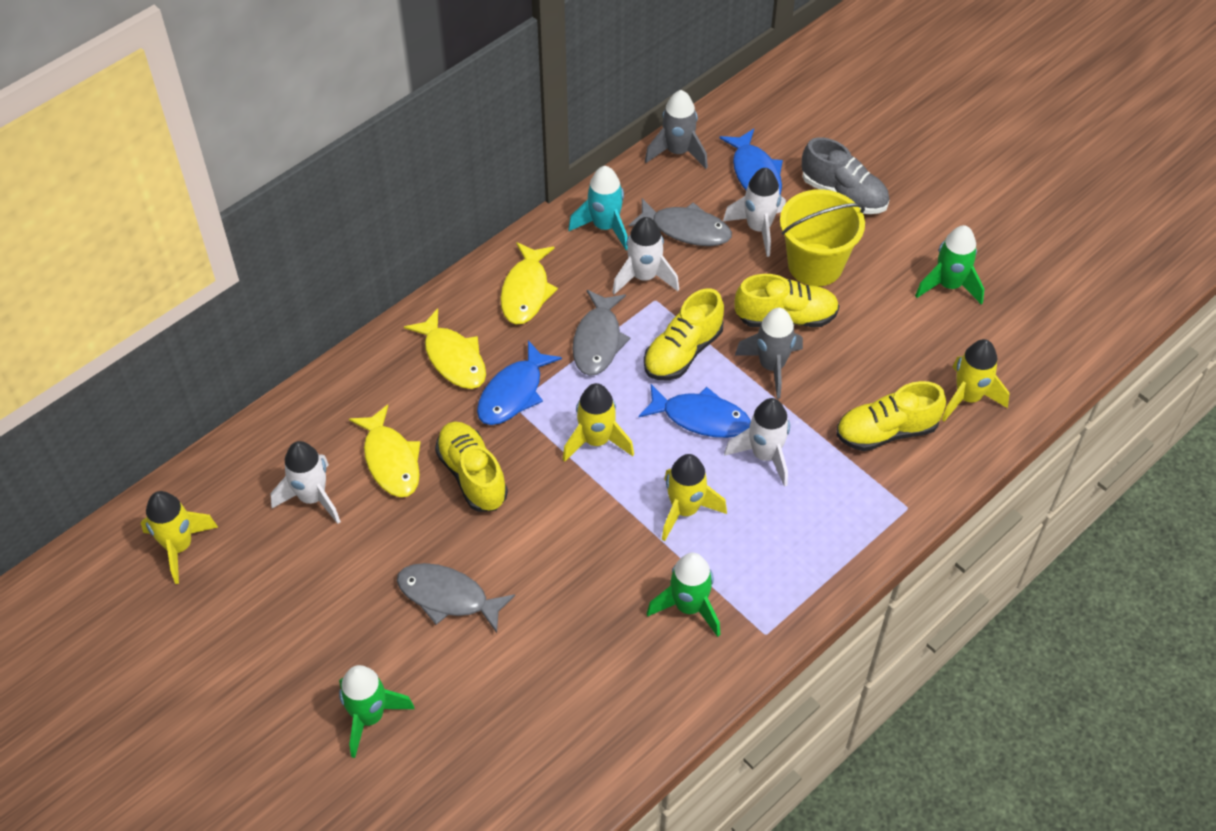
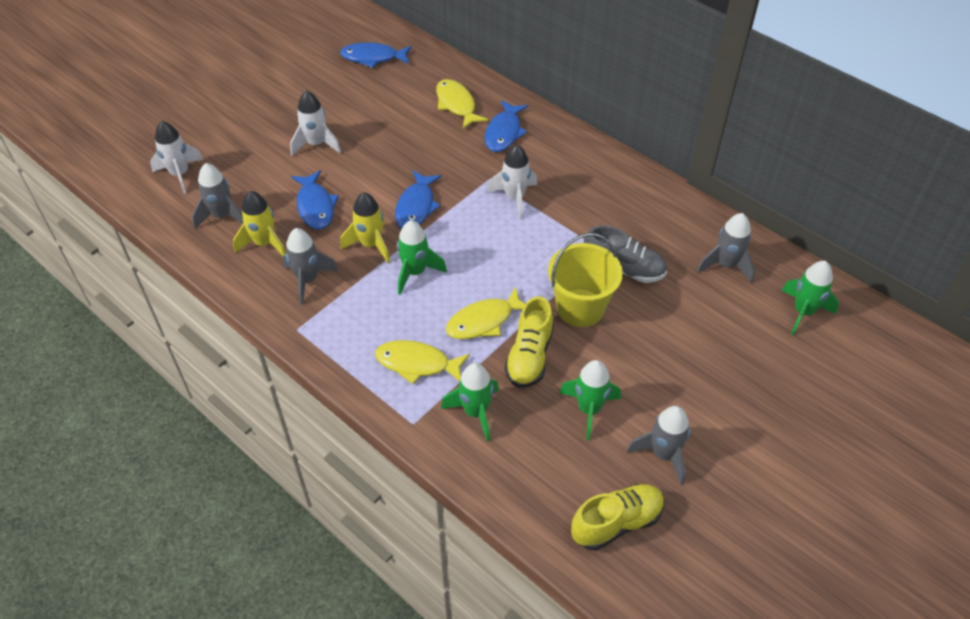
blue fish: [477,340,562,425] [639,384,751,438] [720,129,783,195] = 3 -> [291,170,339,229] [340,42,412,68] [395,170,442,228] [485,100,528,152] = 4
green rocket: [339,665,415,758] [647,553,720,637] [915,225,984,305] = 3 -> [397,220,447,294] [441,363,499,442] [559,360,621,440] [781,261,839,335] = 4
grey fish: [397,563,515,633] [572,290,631,376] [629,198,732,246] = 3 -> none = 0
grey rocket: [645,90,708,169] [735,308,803,399] = 2 -> [192,163,243,229] [282,228,338,305] [627,406,690,485] [697,213,755,283] = 4
turquoise rocket: [568,166,628,250] = 1 -> none = 0
white rocket: [270,441,341,524] [612,217,679,295] [723,168,786,257] [724,398,790,487] = 4 -> [150,121,203,194] [290,91,341,156] [487,145,537,219] = 3
yellow rocket: [141,491,218,584] [562,383,634,462] [662,454,727,541] [942,339,1009,422] = 4 -> [233,191,286,256] [340,192,390,263] = 2
yellow shoe: [435,421,508,512] [644,288,724,380] [734,274,839,327] [836,381,946,451] = 4 -> [505,296,554,388] [571,484,665,551] = 2

